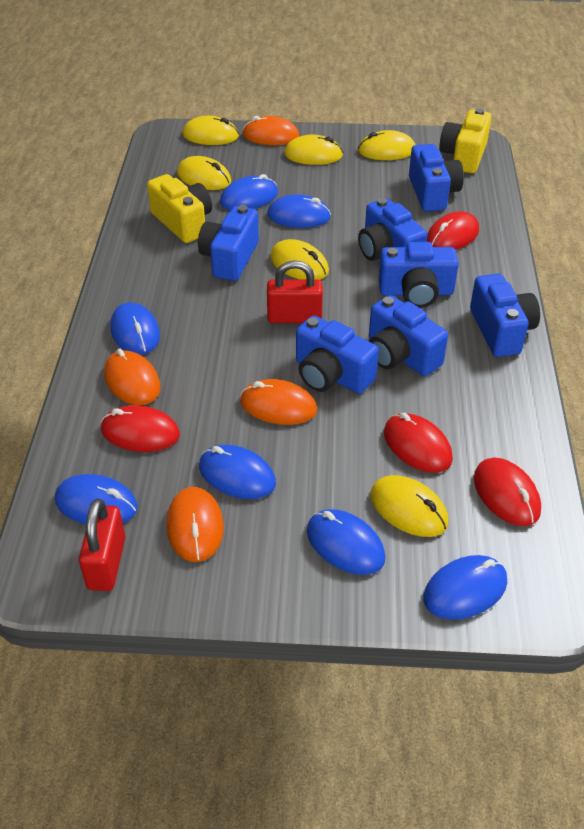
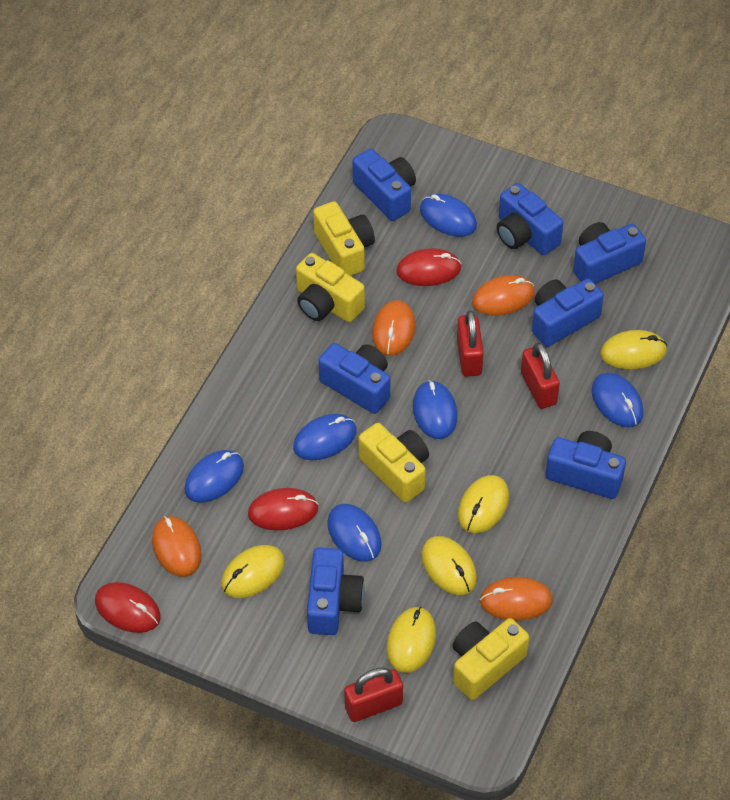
blue mouse: [55,474,138,525] [111,302,160,355] [199,445,276,499] [220,174,278,210] [267,194,331,228] [307,509,386,575] [423,555,507,620] = 7 -> [184,450,244,503] [293,414,357,460] [327,504,382,562] [413,380,458,439] [420,194,477,237] [591,373,644,427] = 6
red mouse: [101,405,180,452] [384,413,453,473] [427,211,479,250] [474,458,541,526] = 4 -> [95,582,161,633] [248,488,318,531] [396,248,462,286] = 3
red padlock: [79,499,126,591] [267,260,323,323] = 2 -> [344,667,403,722] [457,311,484,377] [521,343,560,409] = 3
yellow camera: [147,174,212,243] [439,108,492,173] = 2 -> [296,253,365,322] [313,201,375,276] [358,423,429,502] [453,618,529,700] = 4
yellow mouse: [177,156,231,190] [182,116,239,145] [270,239,329,280] [284,135,343,165] [358,130,416,160] [370,475,448,537] = 6 -> [221,545,285,598] [387,607,436,673] [421,536,477,595] [458,475,509,533] [600,330,667,369] = 5

